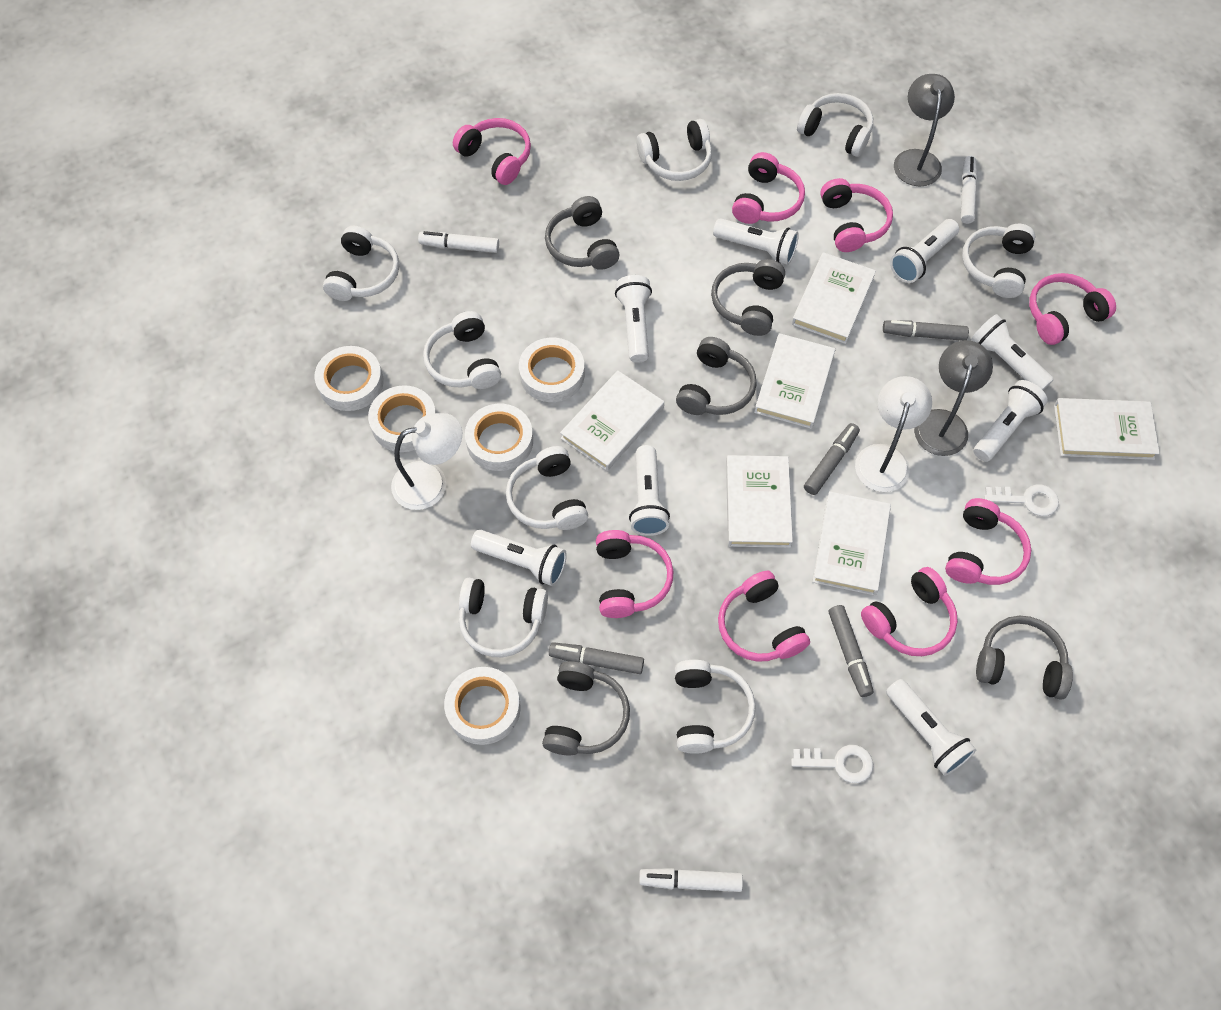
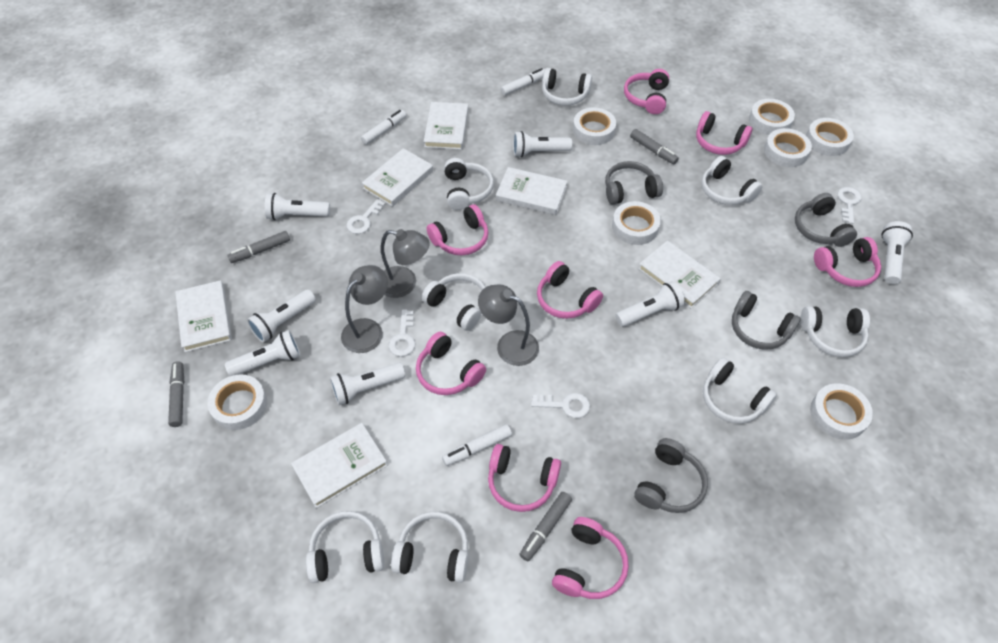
grey headphones: [542,661,630,755] [545,196,619,270] [676,337,757,415] [711,259,785,336] [976,616,1073,700] = 5 -> [605,161,663,205] [634,438,708,513] [732,291,801,350] [795,193,857,247] = 4
grey lamp: [894,74,955,187] [914,340,993,456] = 2 -> [341,265,388,353] [381,229,430,298] [478,284,539,366] = 3
white flashlight: [471,530,567,586] [615,275,652,363] [629,445,670,536] [713,218,799,265] [886,679,976,776] [890,219,959,283] [971,314,1054,390] [973,380,1048,462] = 8 -> [225,330,300,376] [247,290,316,342] [265,193,330,220] [330,363,405,405] [513,131,572,157] [615,281,685,327] [881,221,913,284] = 7
white key: [791,745,873,783] [984,484,1059,516] = 2 -> [347,199,386,234] [389,310,415,357] [531,393,590,418] [838,187,862,224] = 4
white lamp: [391,413,462,510] [855,376,932,492] = 2 -> none = 0
white tape: [315,346,384,411] [368,385,436,452] [444,667,521,745] [465,404,533,471] [519,337,585,402] = 5 -> [207,374,267,430] [573,108,616,145] [612,201,661,245] [749,99,795,135] [764,128,812,167] [806,118,854,156] [810,383,873,440] = 7

